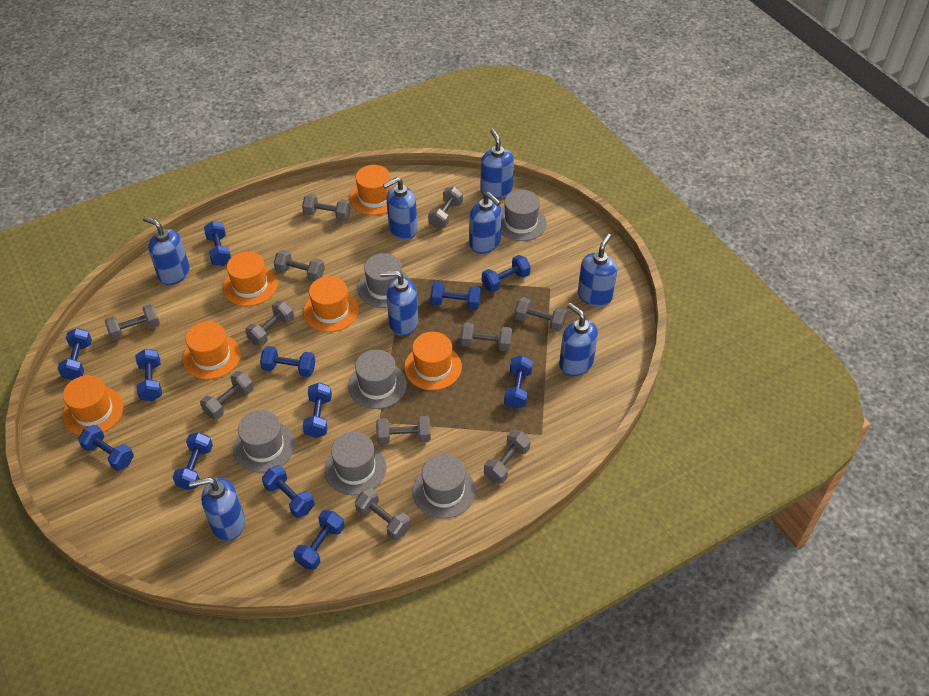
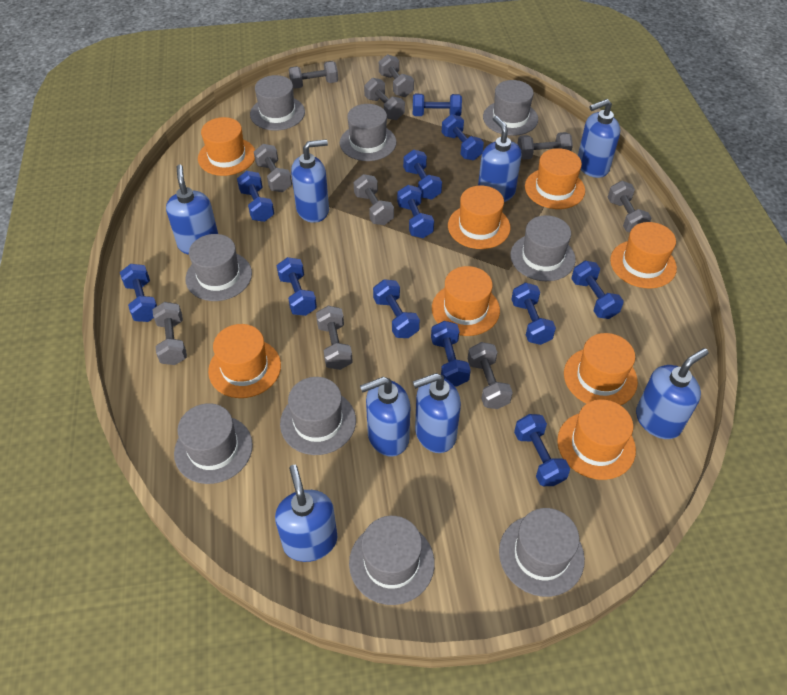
grey dumbbell: [105,304,160,341] [200,371,254,420] [245,301,294,346] [273,250,325,281] [302,194,351,221] [355,488,411,540] [376,416,431,445] [428,187,463,229] [460,322,512,351] [484,430,531,484] [514,297,567,332] = 11 -> [152,302,187,365] [254,144,292,192] [289,61,338,89] [316,306,353,370] [354,174,394,225] [364,78,405,120] [379,54,414,97] [468,342,513,409] [517,132,573,160] [607,181,651,232] = 10
grey hat: [233,410,295,473] [324,432,386,495] [348,350,407,409] [358,253,410,308] [413,454,476,519] [501,190,547,241] = 6 -> [174,403,253,484] [185,234,252,301] [250,75,305,131] [280,377,356,455] [340,104,396,161] [349,516,435,605] [483,80,538,136] [499,508,585,597] [510,215,576,281] = 9
orange hat: [63,375,124,435] [183,321,241,380] [223,252,278,306] [303,276,359,332] [350,165,394,215] [404,332,462,390] = 6 -> [198,117,255,176] [208,324,281,398] [432,266,500,336] [448,185,511,249] [525,148,585,209] [557,400,636,480] [564,333,638,405] [610,222,677,289] = 8

